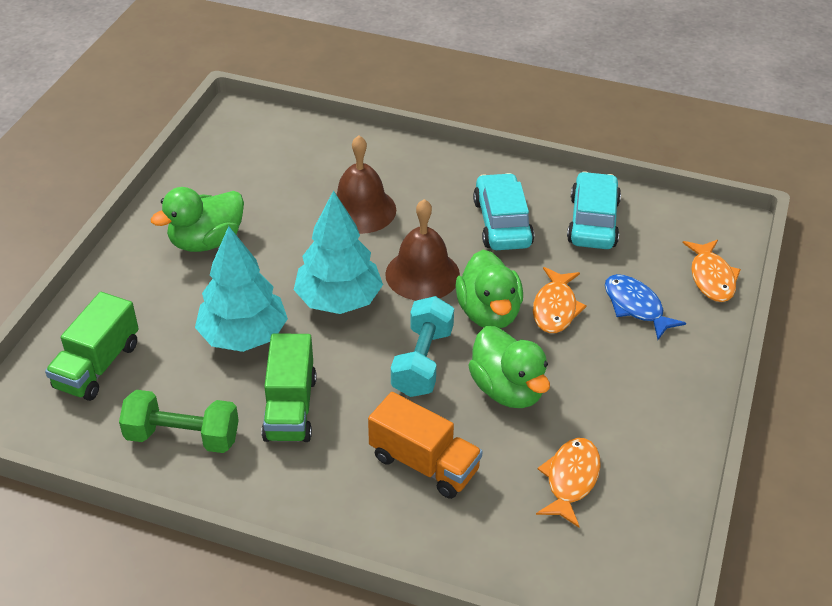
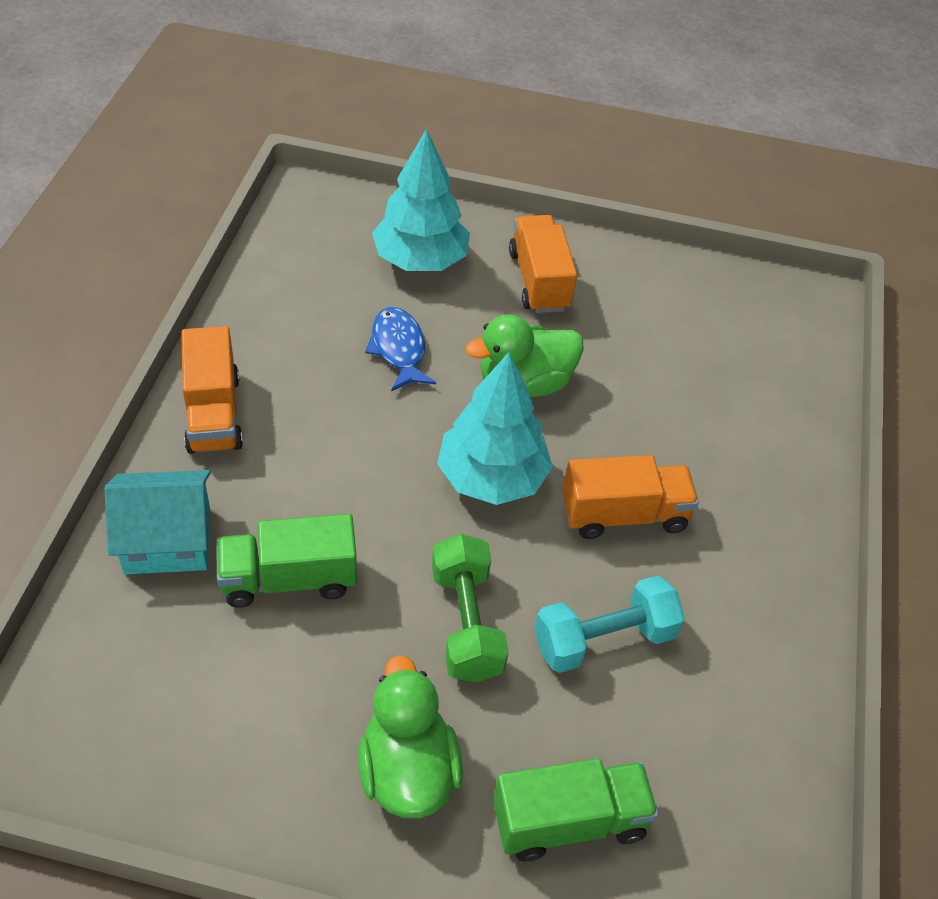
brown bell: [336,135,396,234] [385,199,460,300] = 2 -> none = 0
green duck: [150,187,244,252] [455,250,523,329] [468,326,550,408] = 3 -> [358,655,463,818] [466,314,584,397] = 2
orange fish: [533,267,587,333] [536,438,601,528] [683,240,741,302] = 3 -> none = 0
orange truck: [368,392,483,499] = 1 -> [181,326,243,454] [509,215,577,313] [562,455,699,539] = 3
turquoise car: [473,173,534,250] [567,172,621,249] = 2 -> none = 0
turquoise house: none = 0 -> [104,470,211,574] = 1

